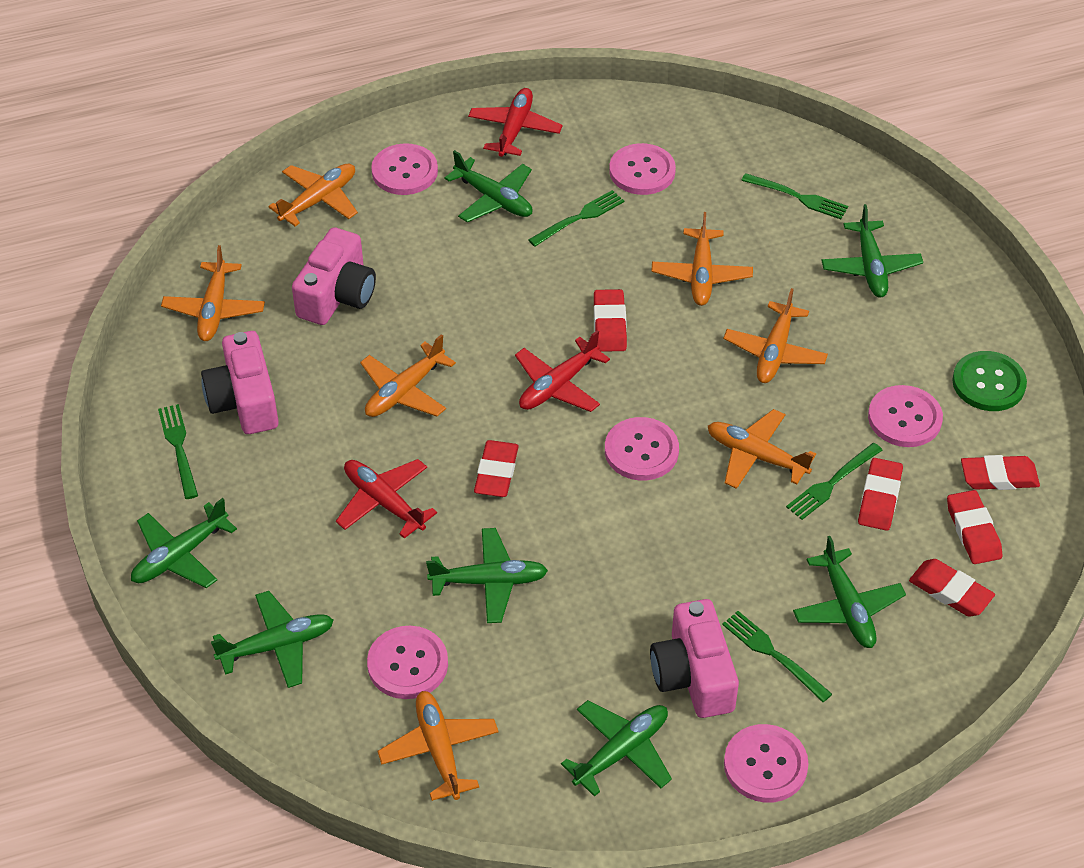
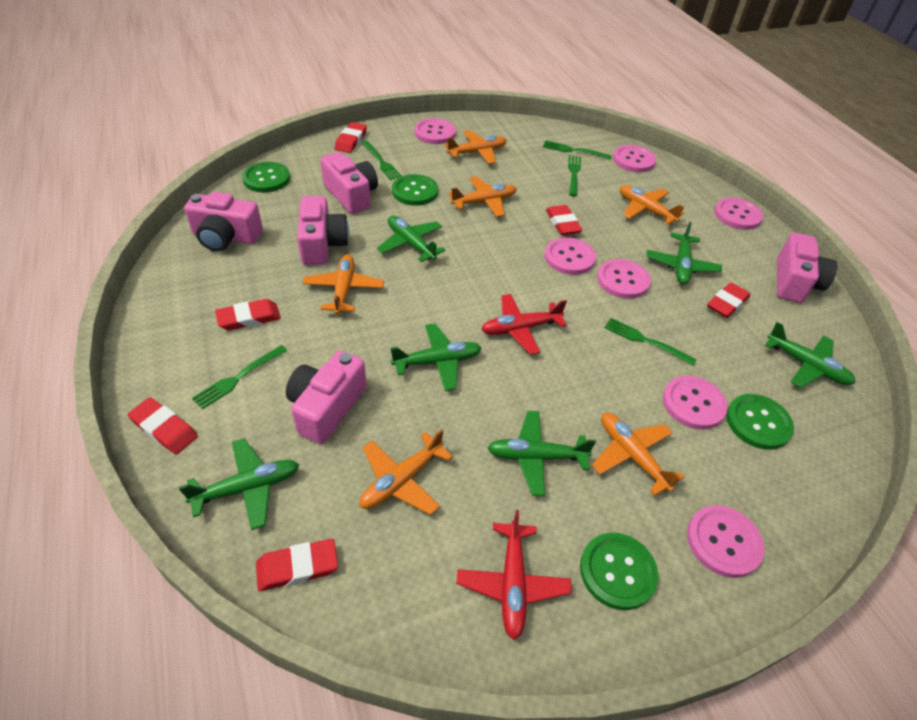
green button: [952,351,1027,411] = 1 -> [242,162,290,192] [392,174,438,206] [580,533,658,610] [726,394,794,450] = 4
green plane: [131,498,237,588] [211,591,334,688] [426,528,548,623] [444,150,532,222] [561,700,672,797] [793,536,906,648] [821,204,923,298] = 7 -> [179,438,299,530] [377,216,446,262] [390,323,482,391] [488,411,596,496] [646,222,722,285] [765,322,855,388] = 6
orange plane: [161,245,265,341] [268,164,358,226] [360,334,456,417] [377,691,499,801] [651,212,753,306] [708,409,816,489] [723,288,828,383] = 7 -> [302,254,384,315] [360,429,453,515] [444,130,507,164] [448,176,517,217] [592,413,684,496] [620,185,684,224] = 6
pink button: [367,626,448,699] [371,143,438,195] [605,417,679,480] [609,143,676,195] [724,724,809,803] [868,385,943,447] = 6 -> [415,118,456,144] [544,237,596,275] [597,259,651,299] [613,145,656,172] [663,376,728,429] [687,505,765,578] [714,197,763,230] = 7
pink camera: [201,331,279,434] [292,227,376,325] [650,599,739,718] = 3 -> [184,192,263,252] [286,350,366,444] [297,196,349,265] [320,152,378,214] [777,233,838,303] = 5
red plane: [336,459,437,539] [468,88,563,157] [515,330,610,412] = 3 -> [457,510,572,640] [481,294,567,355] = 2

